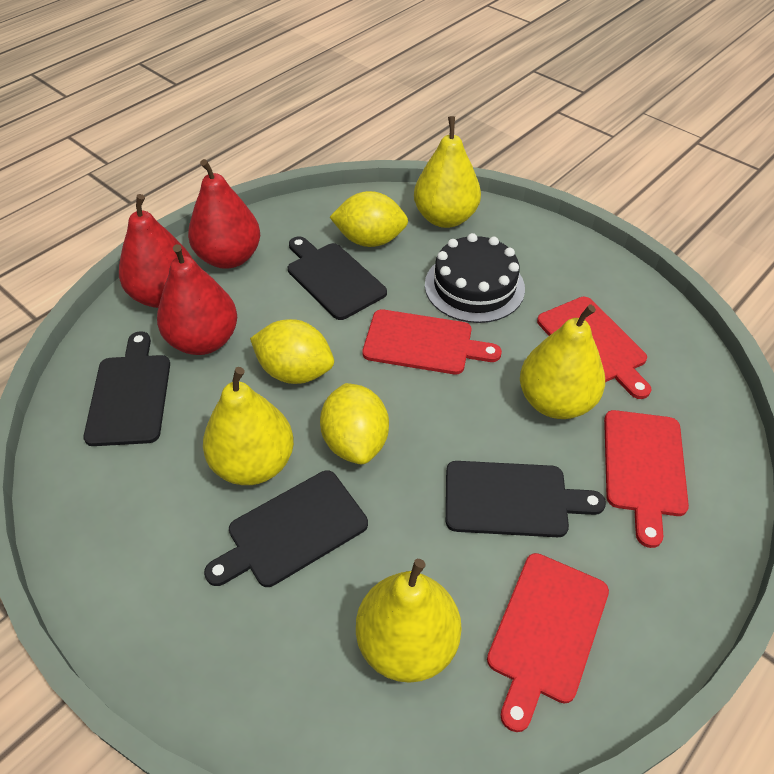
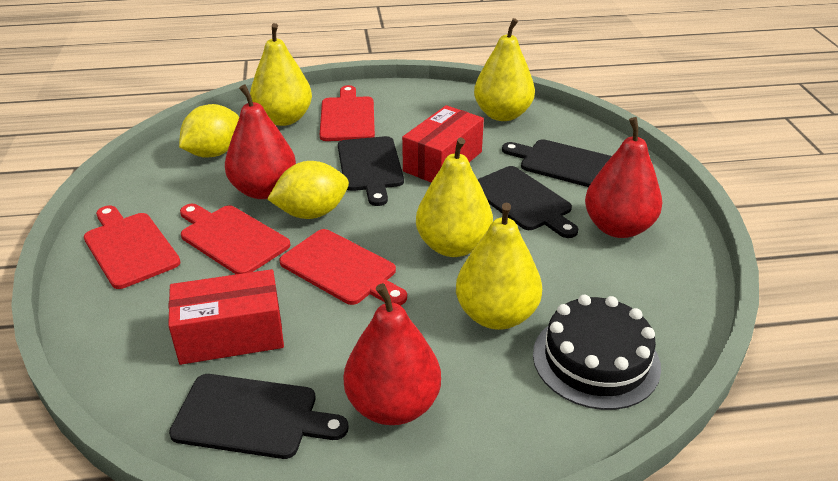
red box: none = 0 -> [168,269,284,365] [402,105,484,183] = 2
yellow lemon: [250,319,334,384] [320,383,389,464] [330,191,408,247] = 3 -> [179,104,239,158] [267,161,349,219] = 2

